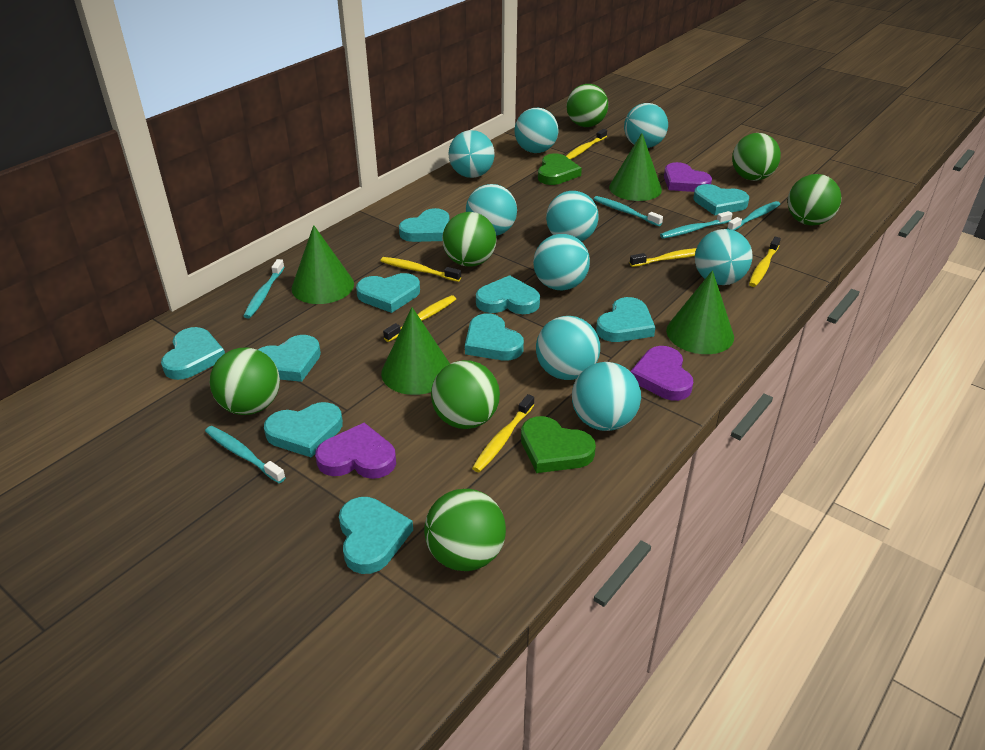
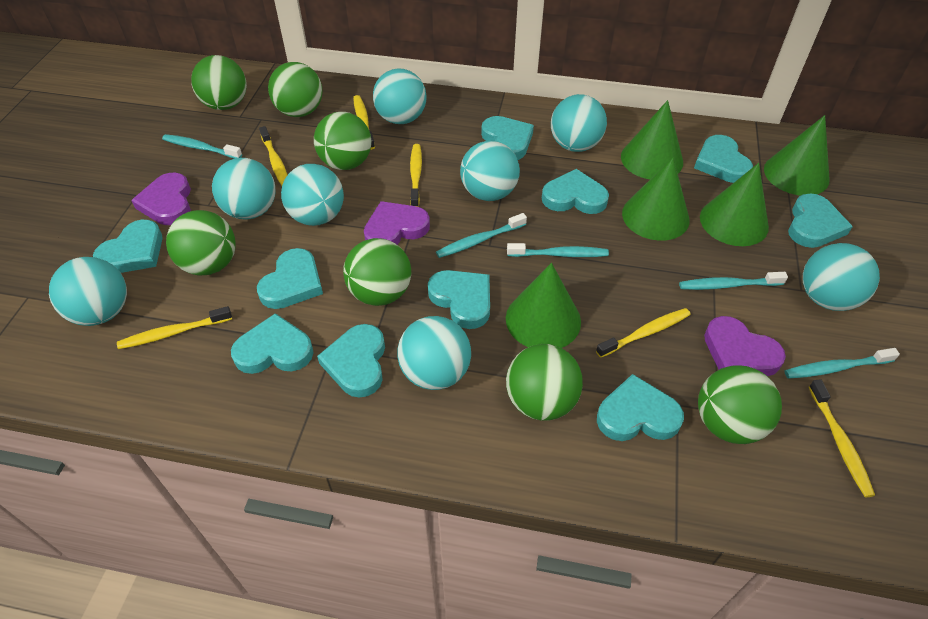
green cone: [292,225,354,304] [381,307,450,395] [609,133,662,201] [666,270,734,354] = 4 -> [506,263,581,348] [621,100,683,179] [622,158,689,241] [700,163,769,246] [764,115,830,196] = 5
green heart: [521,416,596,473] [538,153,582,185] = 2 -> none = 0
turquoise ball: [448,130,495,178] [466,184,517,236] [515,108,558,153] [533,234,590,290] [536,316,600,380] [546,191,599,242] [572,362,641,431] [624,103,668,148] [695,229,753,285] = 9 -> [49,257,127,326] [212,158,276,220] [281,164,344,226] [373,68,427,124] [397,316,471,390] [460,141,520,201] [551,94,607,152] [803,243,880,311] = 8

